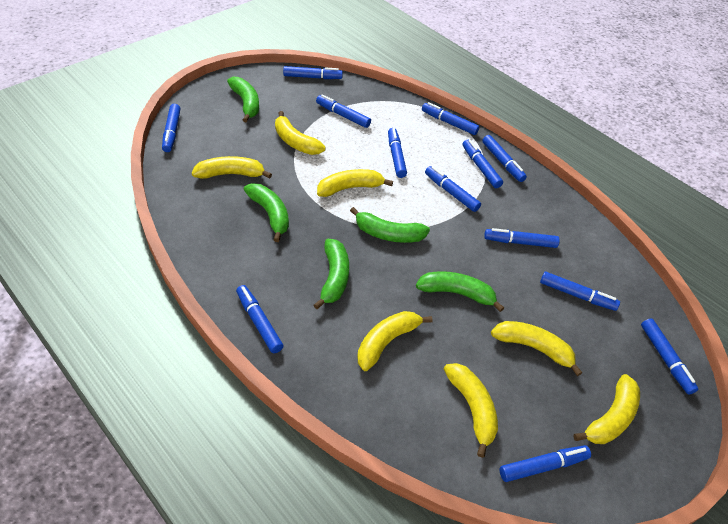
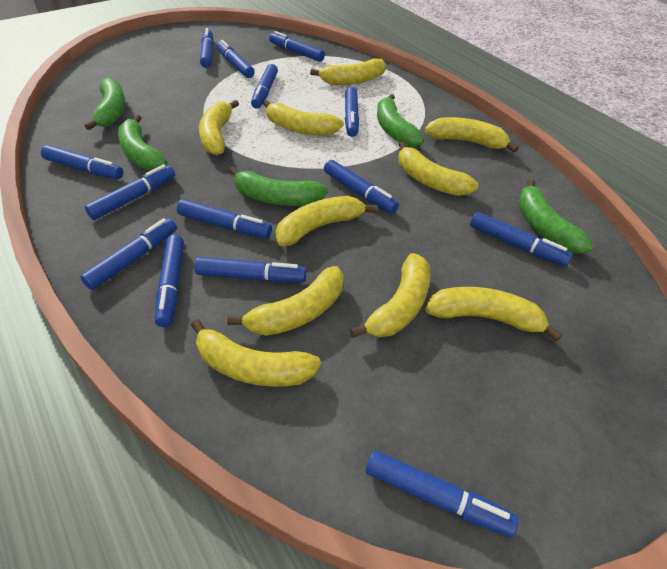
blue marker: [162,104,180,152] [236,285,283,353] [283,66,343,79] [316,94,371,128] [388,128,407,178] [422,102,479,135] [425,166,481,212] [462,140,503,188] [482,135,527,182] [484,228,560,248] [500,445,591,482] [540,272,620,311] [641,318,698,394] = 13 -> [41,145,123,179] [80,218,177,290] [85,164,175,220] [155,235,184,327] [177,199,272,238] [195,257,306,282] [200,28,214,68] [217,40,255,78] [251,64,278,109] [269,31,325,62] [324,160,399,214] [345,87,359,137] [366,451,518,537] [470,212,573,267] = 14
yellow banana: [192,156,272,179] [275,111,326,155] [317,169,393,197] [357,311,432,371] [444,363,498,458] [491,321,582,376] [573,374,640,444] = 7 -> [191,319,321,387] [199,100,239,155] [227,266,344,336] [263,100,344,136] [276,196,377,246] [310,59,386,85] [350,253,431,338] [398,141,479,196] [425,117,519,153] [425,287,562,341] = 10

